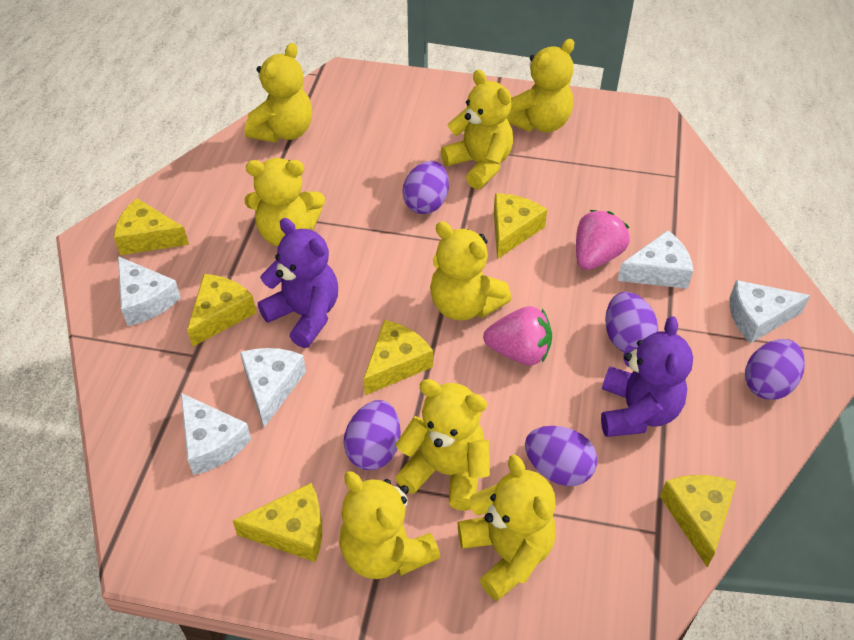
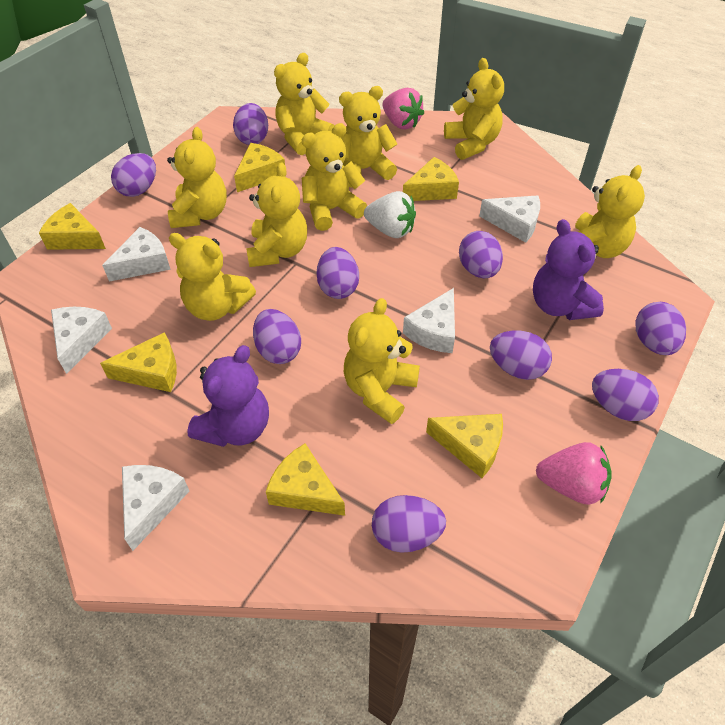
purple egg: [344,400,401,470] [402,161,449,214] [525,426,597,486] [605,292,658,352] [745,339,805,400] = 5 -> [111,153,156,197] [233,103,268,145] [253,309,301,364] [317,247,359,299] [372,495,446,553] [459,231,503,278] [490,330,552,380] [592,369,659,421] [635,302,686,355] = 9
white strawberry: none = 0 -> [364,191,416,238] = 1
yellow teddy bear: [244,43,312,143] [245,158,325,246] [339,471,440,579] [395,379,490,511] [430,221,512,321] [441,70,513,189] [458,454,556,601] [506,39,575,132] = 8 -> [167,127,227,228] [169,233,256,321] [246,163,307,267] [274,53,334,155] [302,123,367,231] [339,86,397,188] [344,298,420,424] [444,58,504,160] [575,165,645,258] = 9

